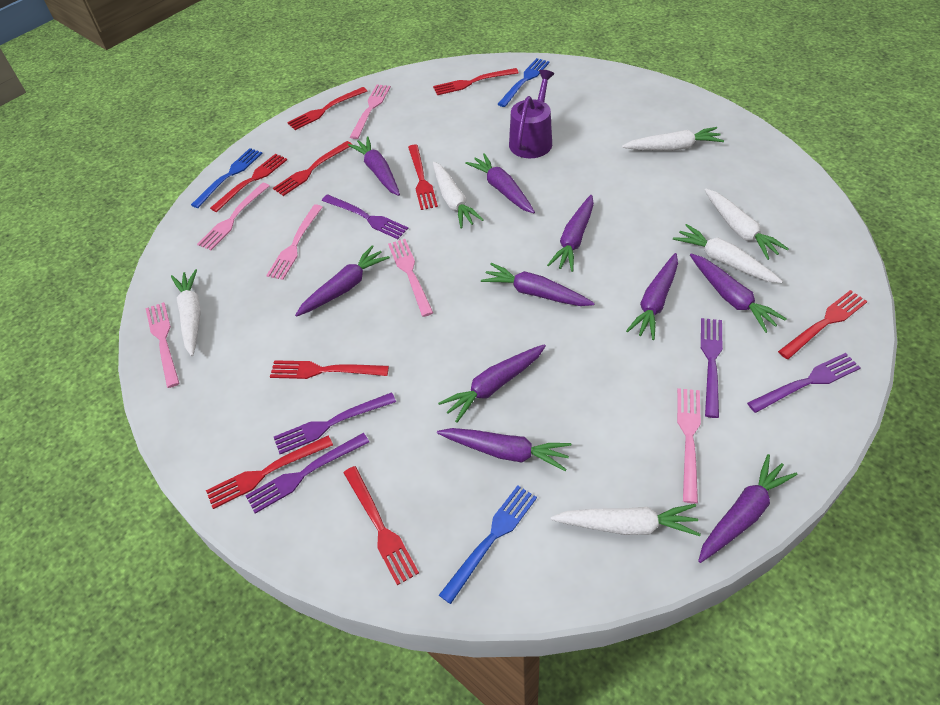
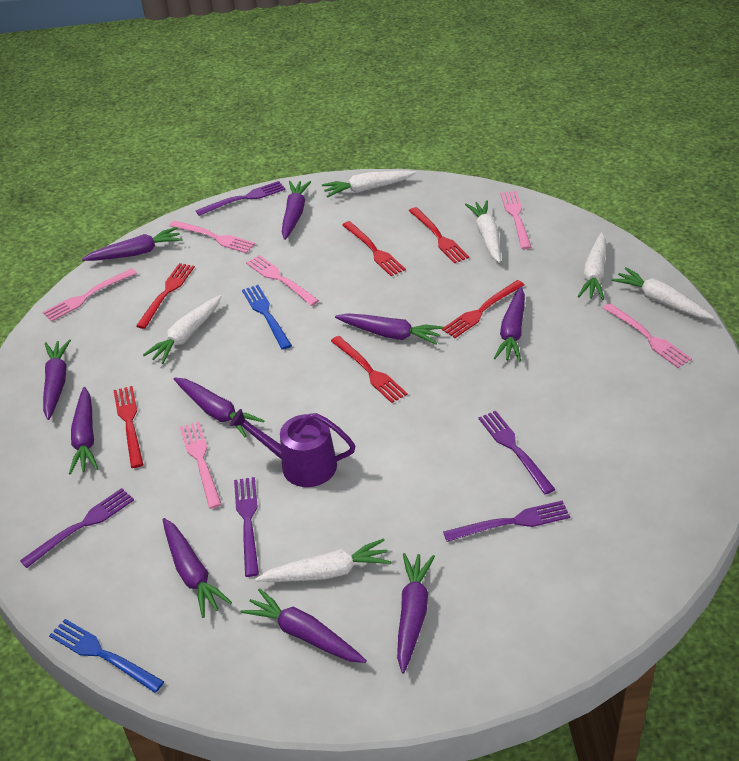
blue fork: [191,148,263,208] [439,485,537,604] [498,58,550,107] = 3 -> [49,619,164,693] [242,285,292,350] = 2
red fork: [206,436,333,509] [210,154,287,212] [270,360,389,379] [273,141,352,196] [287,87,367,130] [343,466,419,585] [408,144,438,210] [433,68,519,95] [778,290,868,359] = 9 -> [113,386,144,468] [136,263,195,329] [331,336,407,403] [342,221,406,276] [409,207,469,264] [442,280,524,338] = 6

